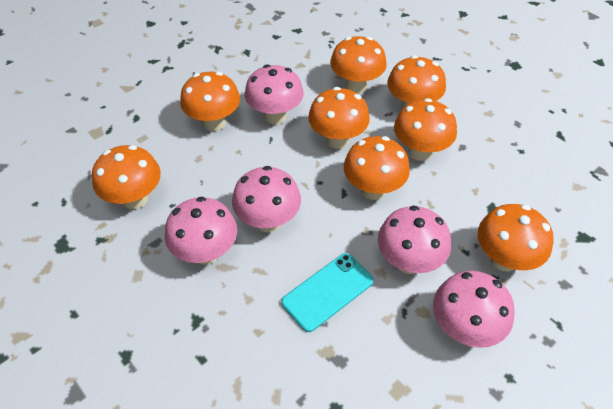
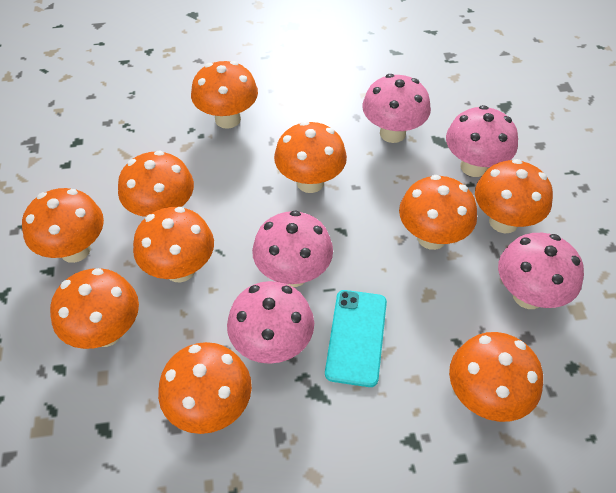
orange mushroom: [92,145,161,209] [180,72,240,131] [308,87,370,149] [330,36,387,93] [344,136,410,200] [387,55,446,109] [394,98,457,161] [478,204,553,271] = 8 -> [22,188,104,263] [50,268,139,349] [118,150,194,217] [133,207,214,282] [158,342,252,434] [191,61,258,129] [274,121,347,193] [399,175,477,250] [449,332,543,422] [475,159,553,233] = 10

